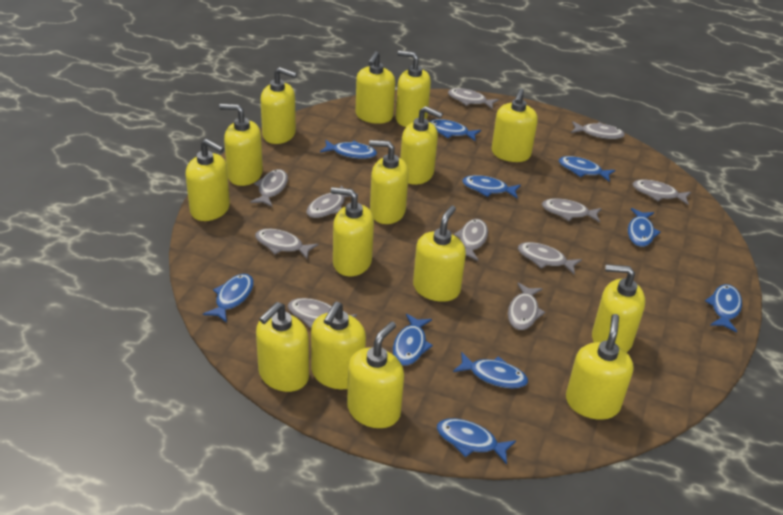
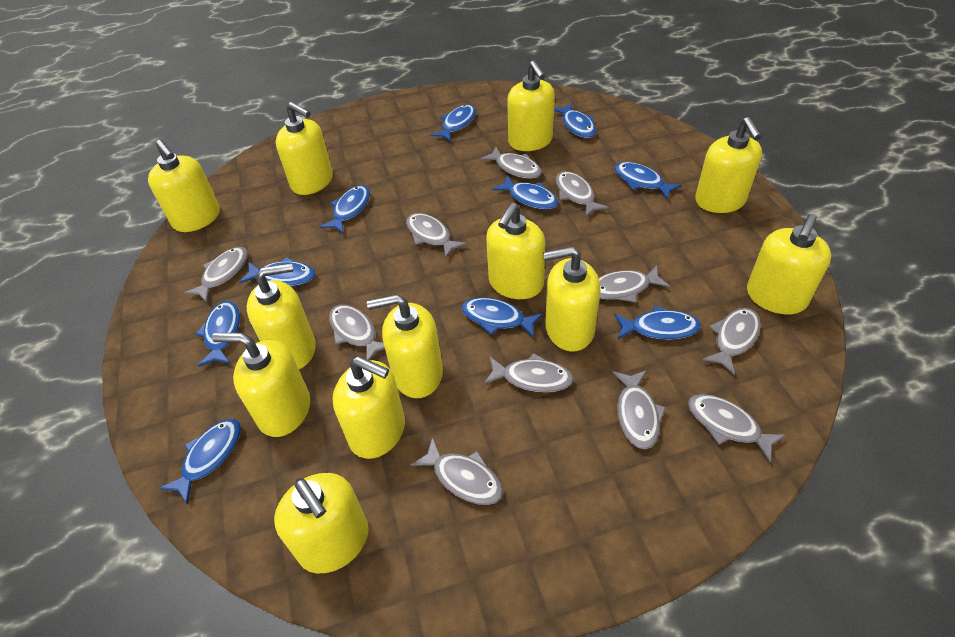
yellow soap dispenser: [186,139,230,221] [219,104,263,186] [256,302,309,392] [260,67,297,144] [311,302,366,389] [331,187,374,276] [347,321,404,428] [356,51,395,124] [369,140,409,224] [396,51,431,127] [400,106,443,185] [413,205,466,302] [491,88,538,162] [566,314,634,420] [592,264,645,352] = 15 -> [148,140,220,232] [212,333,310,437] [247,263,316,369] [274,473,369,573] [276,102,333,195] [333,356,405,459] [367,294,443,398] [486,203,545,299] [507,61,555,151] [543,246,601,351] [695,117,762,213] [747,214,831,315] = 12

